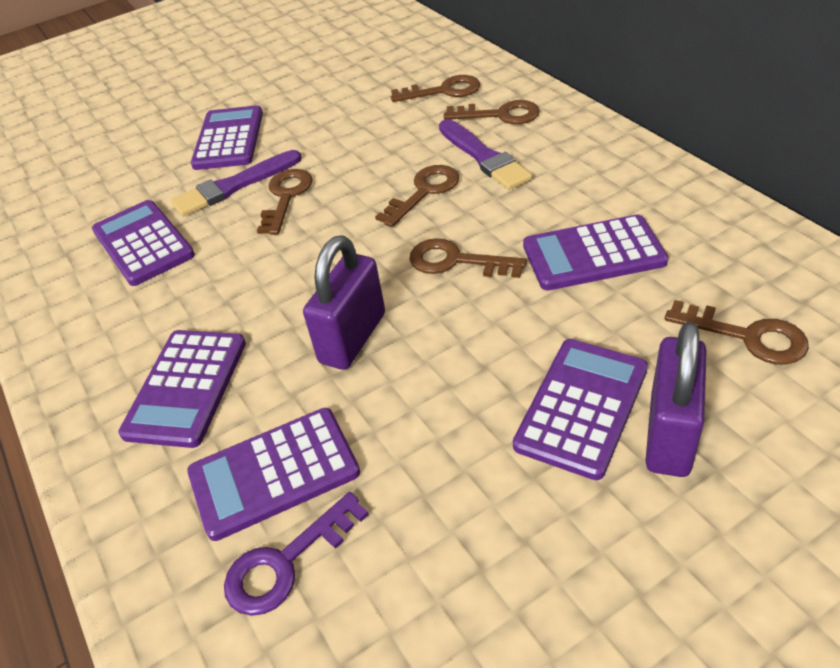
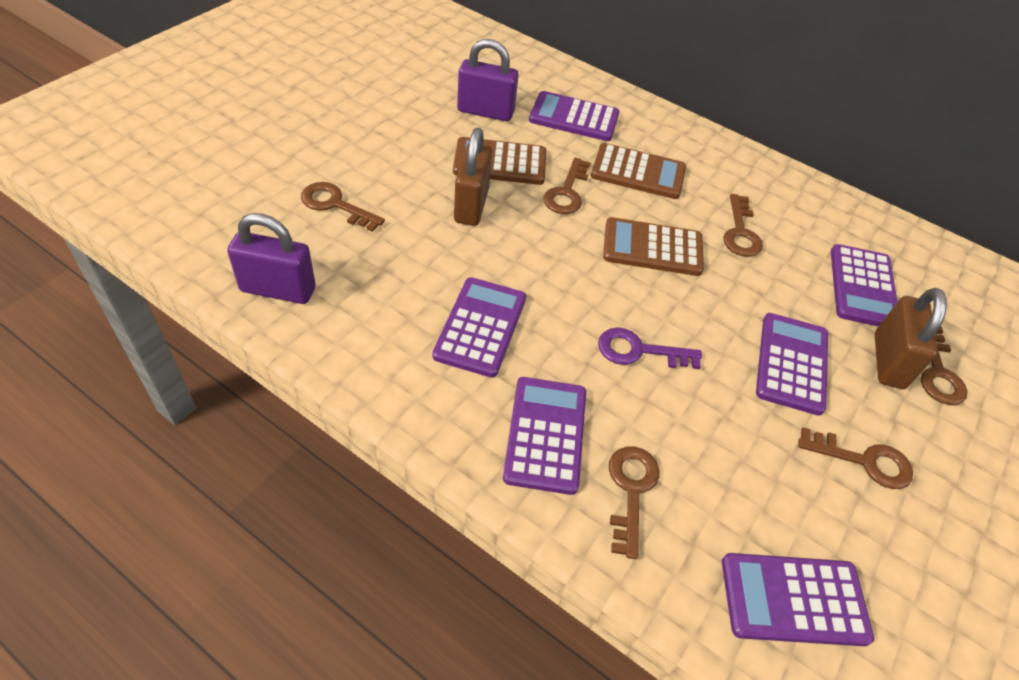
brown calculator: none = 0 -> [453,137,546,185] [591,143,686,199] [603,217,704,276] = 3
brown padlock: none = 0 -> [454,128,492,226] [875,288,947,389] = 2
purple brush: [171,150,302,216] [439,119,532,190] = 2 -> none = 0

